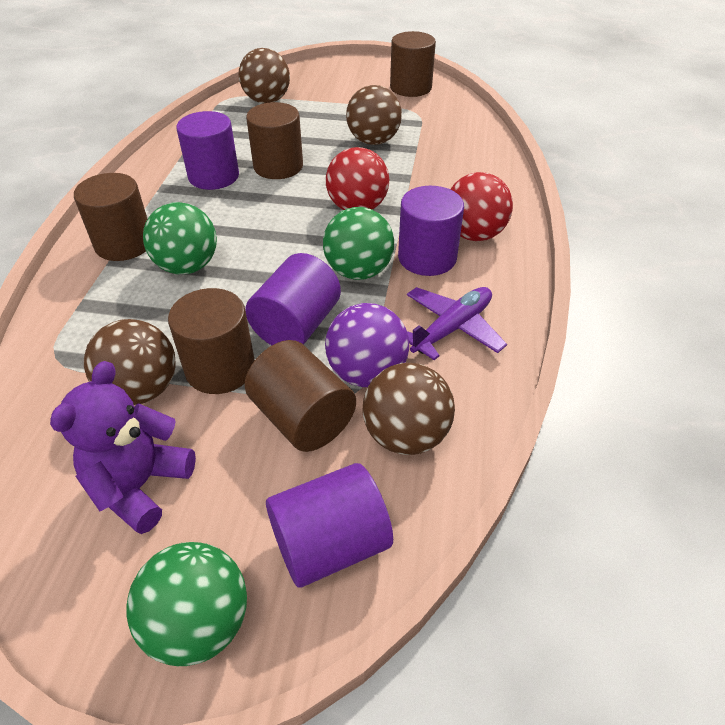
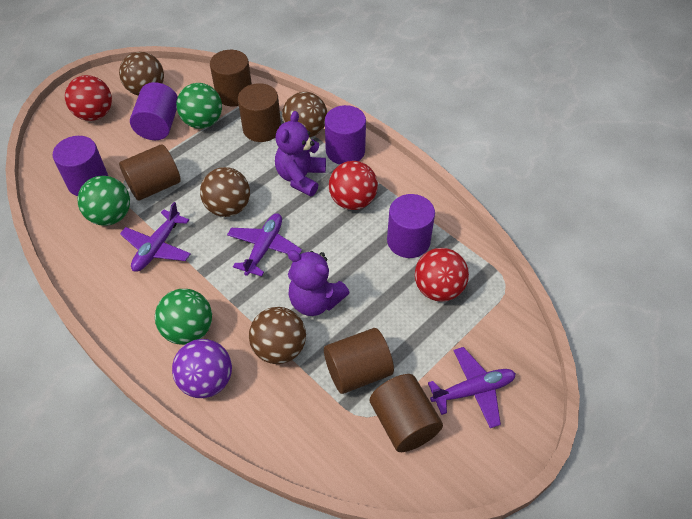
purple plane: [407,287,507,360] = 1 -> [120,202,191,272] [227,213,302,276] [428,347,516,428] = 3
purple teddy bear: [50,361,196,534] = 1 -> [275,111,326,196] [288,250,349,316] = 2
red ball: [326,147,389,210] [450,172,513,241] = 2 -> [65,75,112,121] [329,161,378,210] [415,248,469,302] = 3

